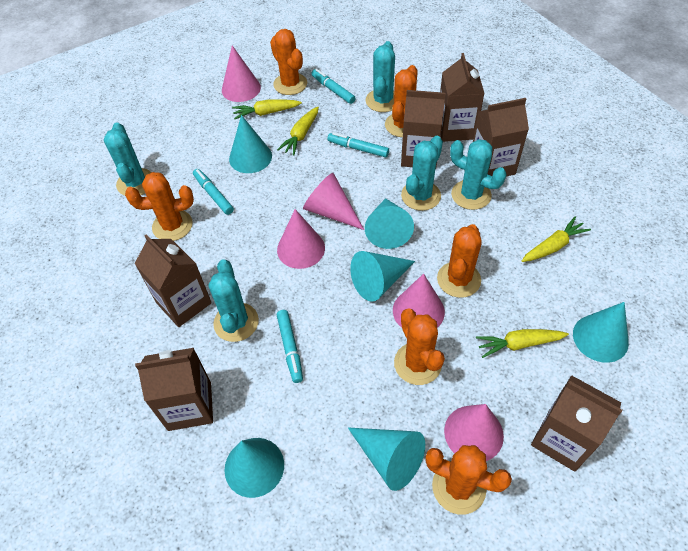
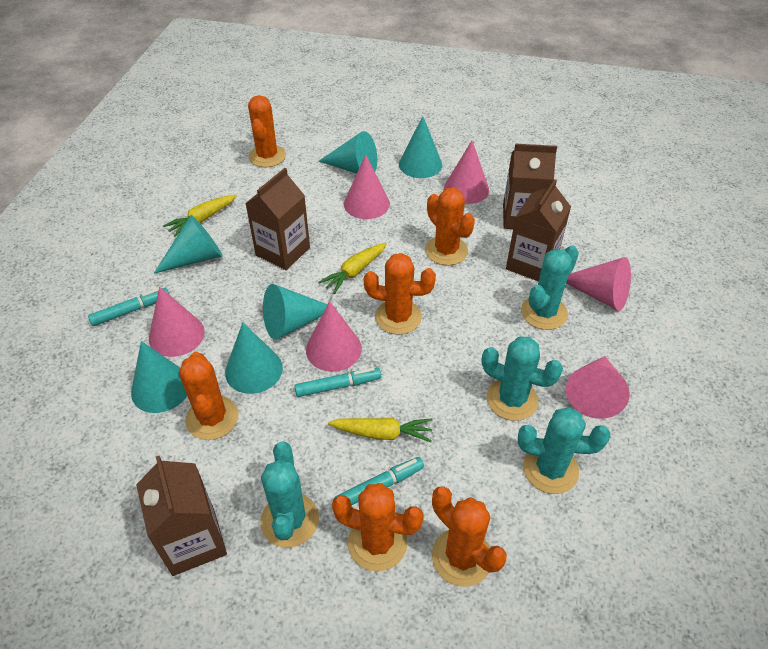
brown carton: [135,234,212,327] [135,348,213,431] [401,90,446,167] [440,53,485,142] [473,98,529,176] [531,375,622,472] = 6 -> [136,456,227,576] [245,168,310,270] [503,144,557,229] [506,179,571,282] = 4
pink cone: [222,45,261,102] [277,209,325,269] [303,173,364,230] [393,274,445,328] [444,404,504,461] = 5 -> [149,287,205,357] [306,301,362,372] [344,155,390,219] [444,141,489,204] [566,257,631,311] [566,356,630,419] = 6
turquoise cactus: [104,122,152,196] [208,259,259,342] [366,41,395,112] [401,136,443,211] [450,139,507,210] = 5 -> [260,442,319,548] [481,336,563,421] [518,407,610,494] [521,245,579,330] = 4
turquoise marker: [193,169,234,215] [277,310,303,383] [311,69,355,104] [328,132,389,157] = 4 -> [88,288,170,326] [295,368,381,397] [334,457,424,506] = 3
yellow carrot: [232,99,302,119] [277,107,319,155] [476,329,569,358] [522,216,591,262] = 4 -> [163,195,237,237] [318,243,387,294] [328,418,433,442] = 3

